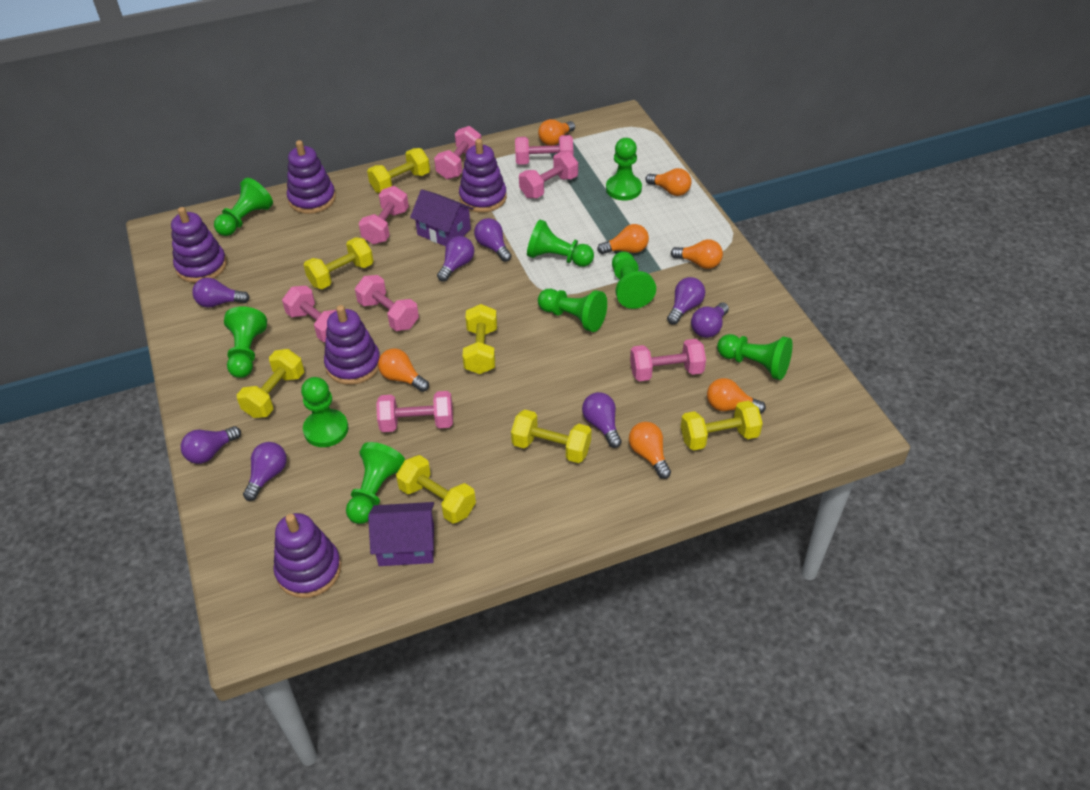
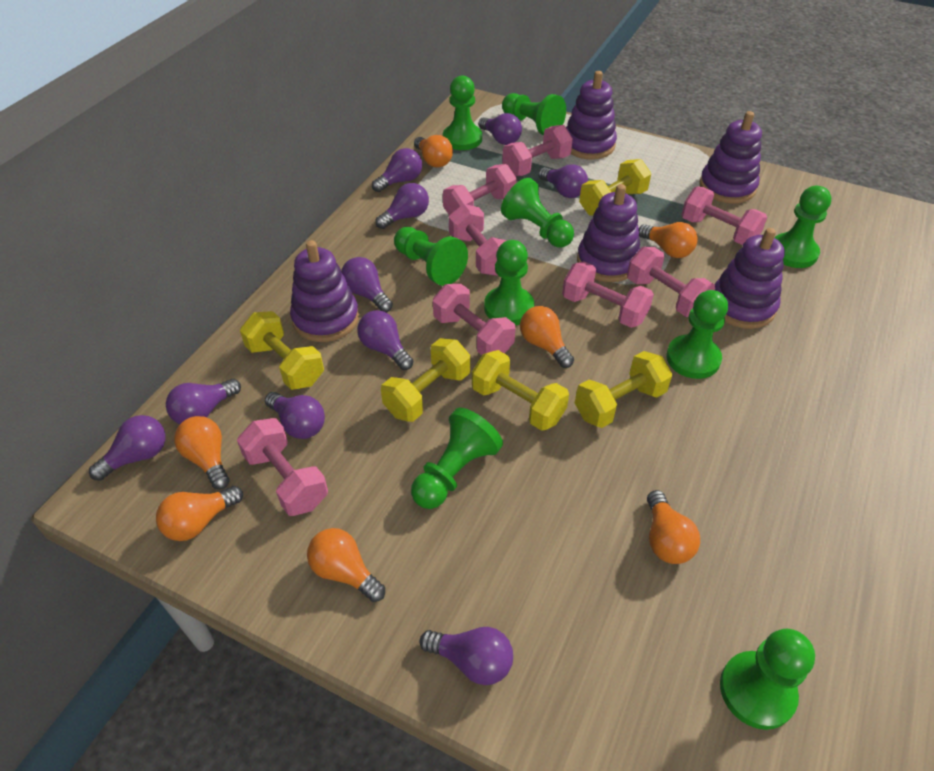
purple house: [368,502,434,566] [410,189,474,246] = 2 -> none = 0
purple light bulb: [181,426,241,464] [192,277,250,308] [243,442,287,501] [437,236,474,282] [474,218,511,262] [582,392,622,448] [667,277,705,324] [691,303,729,338] = 8 -> [89,415,165,481] [166,379,241,424] [265,392,325,439] [341,257,393,312] [357,310,414,370] [372,148,422,192] [375,183,429,229] [419,627,513,685] [479,113,522,145] [538,164,588,198] = 10
yellow dumbbell: [237,349,304,418] [304,237,373,289] [367,148,430,193] [396,455,476,524] [463,304,497,374] [511,410,591,463] [681,401,763,451] = 7 -> [240,311,324,390] [381,338,470,422] [472,350,569,431] [575,351,672,428] [579,159,651,216] = 5

